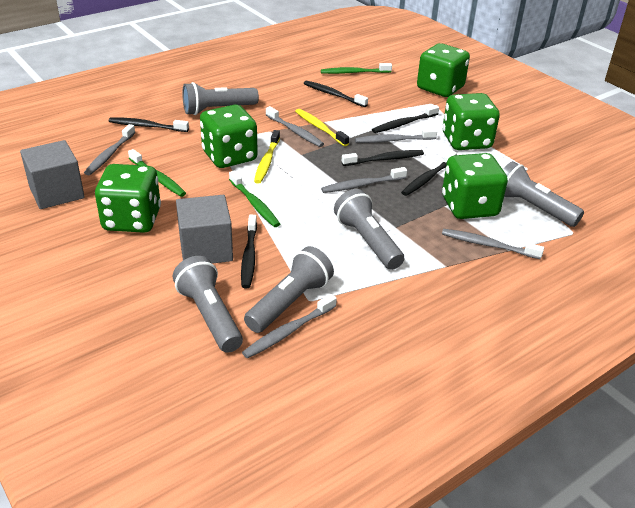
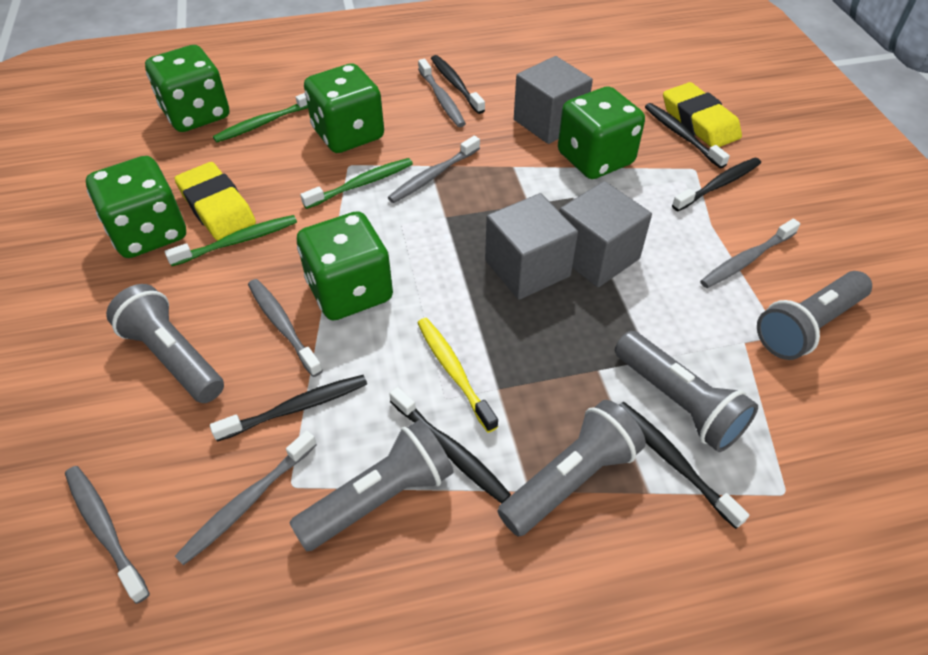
grey cube: [20,140,85,209] [176,195,233,264] = 2 -> [485,193,578,300] [514,56,593,144] [559,181,652,287] = 3
yellow eraser: none = 0 -> [174,162,256,240] [663,82,742,147] = 2
yellow toothbrush: [254,130,280,184] [295,109,349,146] = 2 -> [417,318,498,433] = 1

